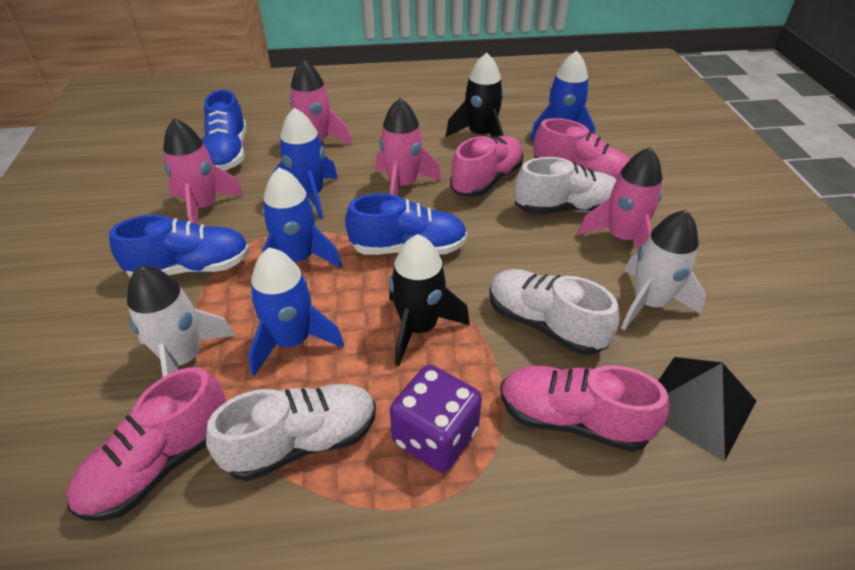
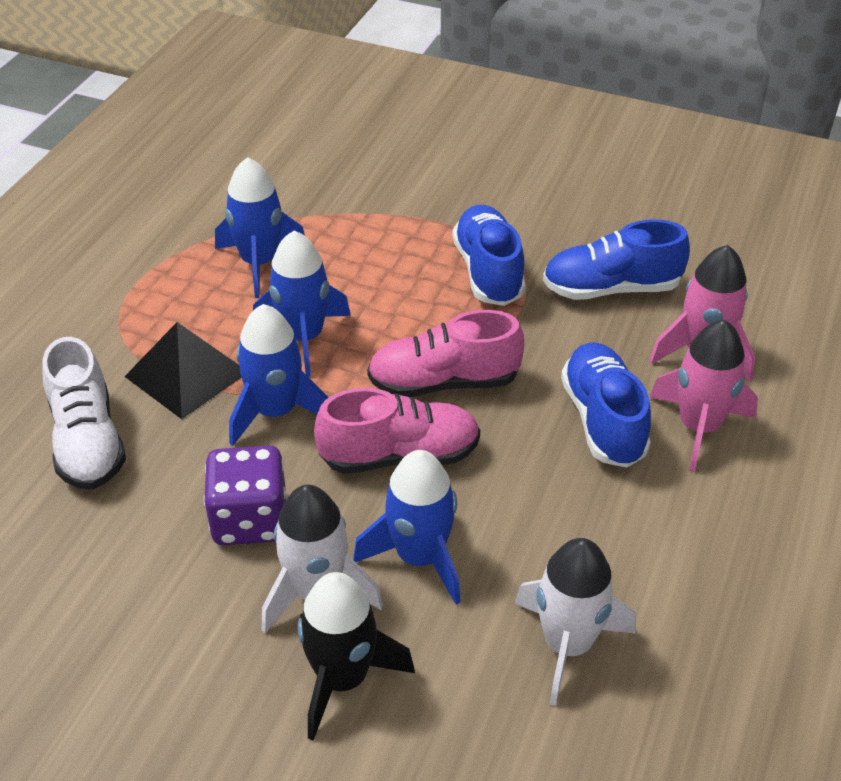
black rocket: [389,234,470,366] [446,53,504,137] = 2 -> [298,572,415,741] = 1
pink rocket: [163,118,244,224] [289,59,352,145] [376,98,441,196] [578,147,662,249] = 4 -> [650,245,755,382] [650,319,758,472] = 2
pink shoe: [66,367,226,521] [450,136,524,197] [500,365,669,452] [533,118,630,179] = 4 -> [314,388,480,474] [367,310,524,397] = 2
white shoe: [206,384,376,481] [489,269,620,355] [515,157,617,214] = 3 -> [42,337,126,490] = 1

